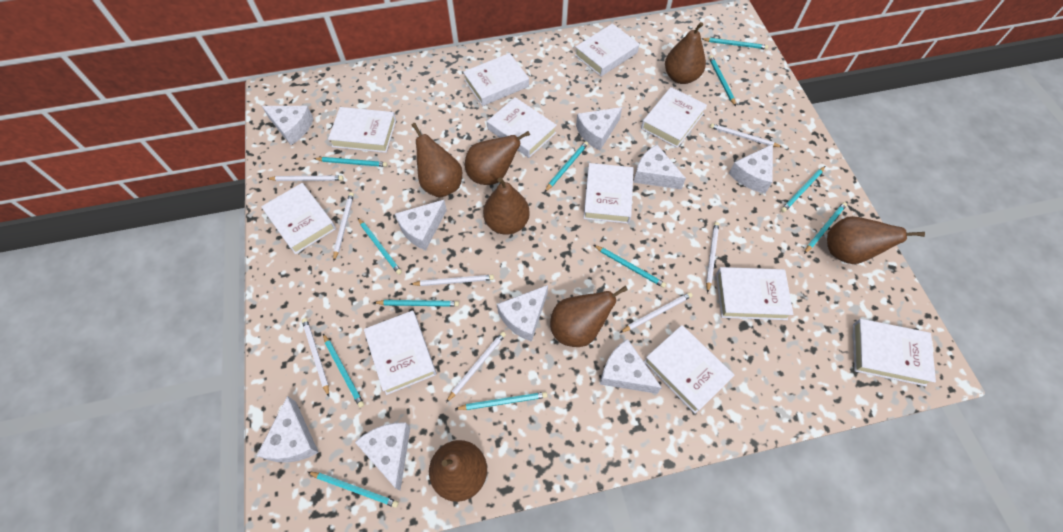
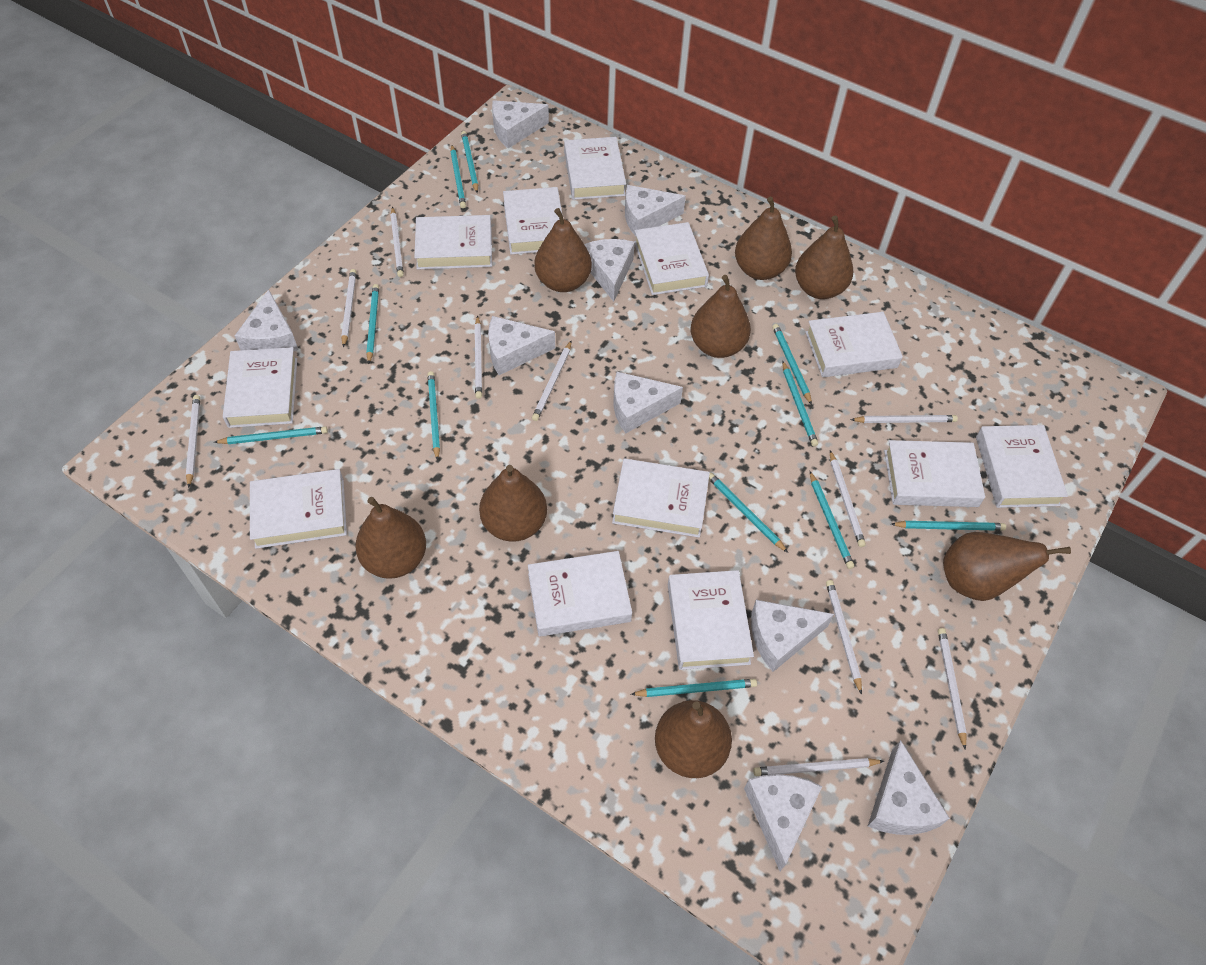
brown pear: [411,123,462,198] [429,440,487,502] [465,131,530,185] [483,177,530,235] [550,286,628,347] [665,22,706,84] [827,216,925,264] = 7 -> [355,497,426,579] [479,465,547,542] [534,208,592,292] [655,700,732,778] [691,275,751,358] [735,197,792,280] [795,216,853,299] [943,532,1071,601] = 8
turquoise pencil: [308,472,399,508] [313,157,387,167] [323,334,364,408] [358,218,402,275] [373,300,459,307] [455,392,547,410] [545,141,588,192] [594,245,666,288] [702,38,768,49] [709,55,736,106] [781,166,825,212] [804,202,847,254] = 12 -> [214,426,328,444] [366,284,379,364] [427,371,440,461] [450,145,466,208] [461,131,478,193] [631,679,757,697] [709,473,788,553] [772,324,812,405] [782,360,818,446] [810,471,854,569] [891,521,1006,531] = 11
white book: [261,183,336,254] [328,107,396,153] [364,310,437,395] [463,53,529,106] [487,97,557,158] [575,23,639,76] [583,163,634,224] [641,87,707,148] [644,325,735,414] [716,267,794,320] [853,319,936,386] = 11 -> [223,347,297,428] [250,469,347,549] [414,215,492,269] [503,187,563,254] [528,551,632,637] [564,137,626,200] [612,458,710,538] [634,222,709,295] [668,570,754,670] [806,312,903,377] [884,440,985,507] [976,425,1068,508] = 12
white pencil: [267,175,343,181] [302,318,329,397] [333,192,354,261] [410,275,494,286] [446,332,506,402] [620,292,693,333] [706,222,719,293] [710,124,782,147] = 8 -> [186,395,200,488] [341,269,356,347] [390,207,404,277] [475,316,482,399] [532,340,572,421] [753,758,884,776] [826,580,862,695] [830,450,866,547] [850,415,958,423] [938,628,967,750] = 10

